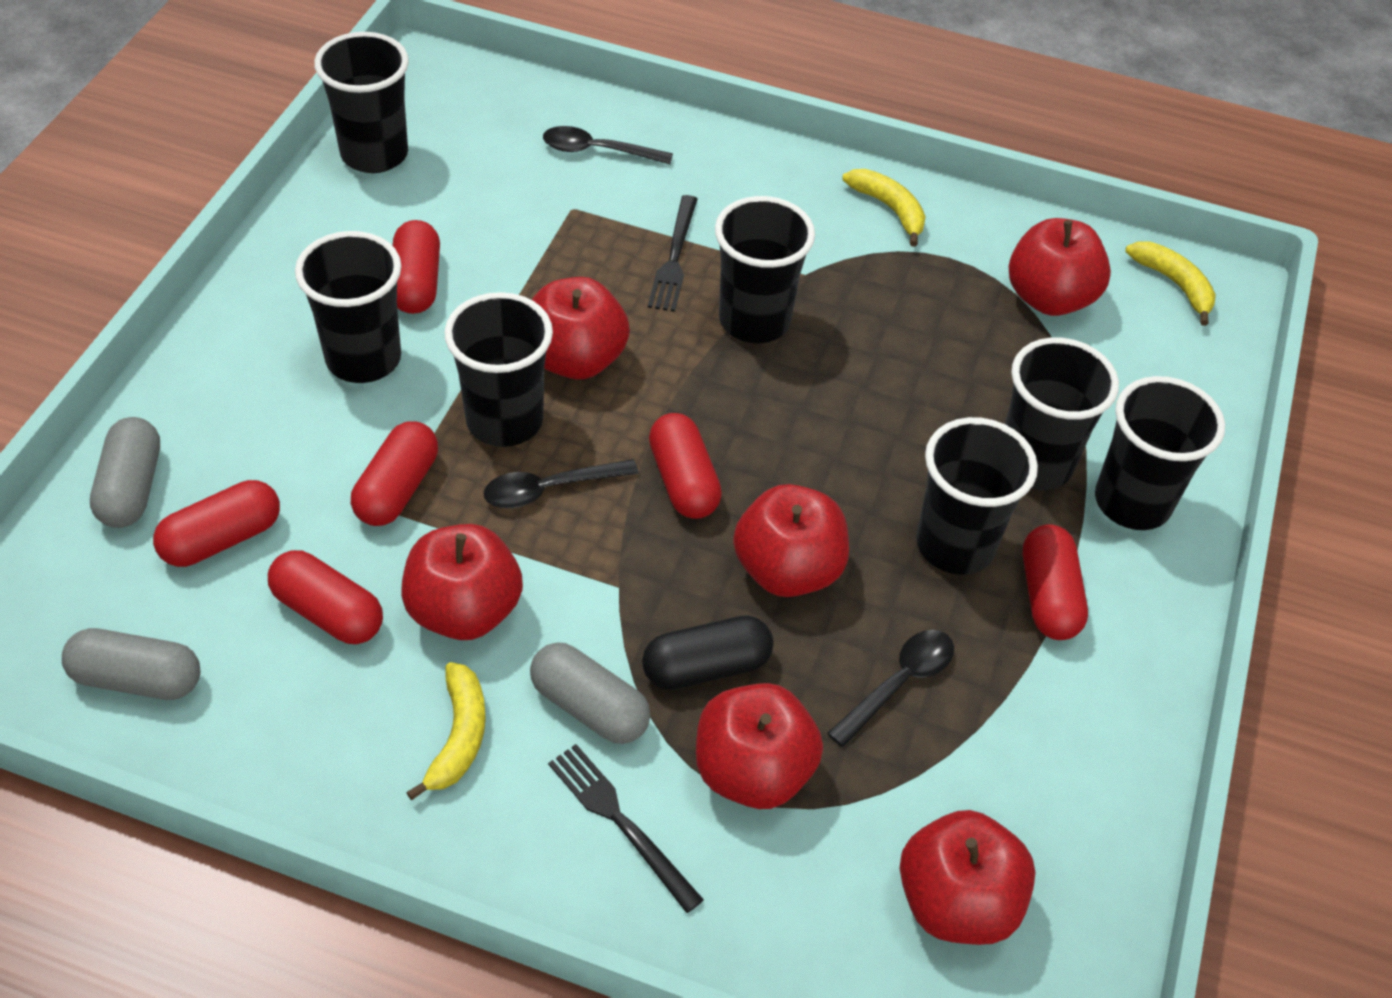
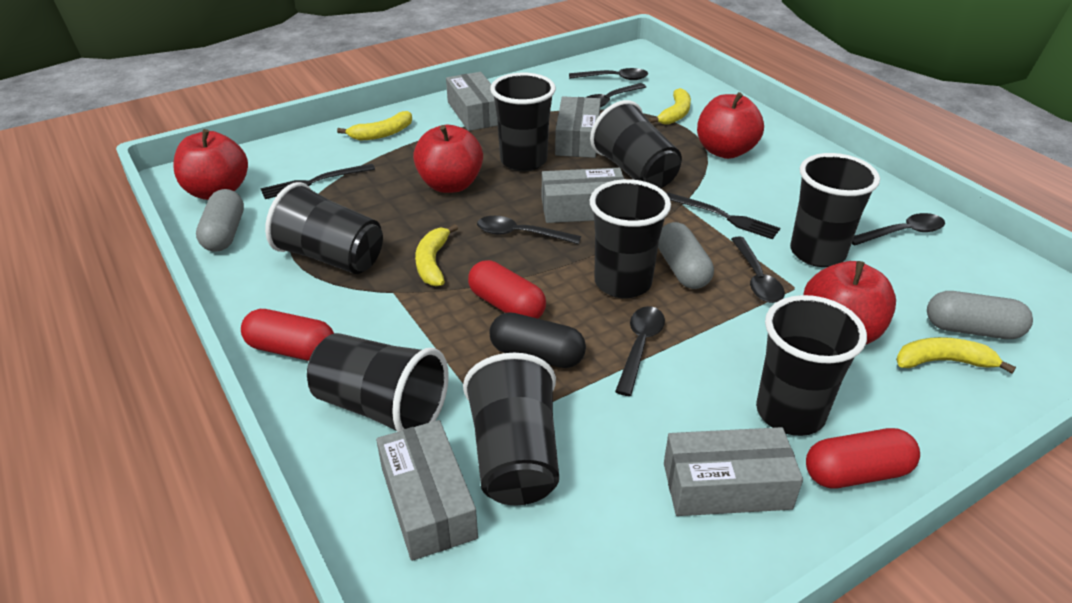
black cup: [295,231,402,383] [314,32,409,173] [444,292,553,447] [715,196,815,343] [916,417,1038,575] [1005,337,1119,490] [1095,376,1225,530] = 7 -> [265,182,383,274] [307,333,449,432] [463,353,559,505] [490,73,556,172] [590,100,682,188] [590,179,671,298] [756,295,867,436] [790,153,880,267] = 8
black spoon: [484,459,639,508] [543,126,673,164] [827,630,954,747] = 3 -> [477,216,581,244] [569,68,648,80] [585,83,646,107] [615,306,665,396] [731,236,785,303] [852,213,945,246] = 6
grey box: none = 0 -> [376,420,478,561] [446,72,498,131] [542,168,624,223] [555,96,601,158] [664,427,803,516] = 5
red apple: [401,524,523,640] [532,277,630,380] [696,683,823,809] [733,484,849,597] [900,810,1036,945] [1009,218,1111,316] = 6 -> [173,129,248,200] [413,125,483,193] [697,92,764,159] [803,261,896,344] = 4
red capsule: [153,480,280,567] [268,550,383,644] [351,421,438,526] [393,220,440,314] [649,413,722,519] [1023,524,1088,640] = 6 -> [241,309,334,361] [468,260,546,319] [806,428,920,488] = 3
yellow banana: [406,662,486,800] [842,169,926,247] [1125,241,1216,326] = 3 -> [337,111,412,140] [415,224,458,286] [649,88,691,125] [896,337,1016,373] = 4

